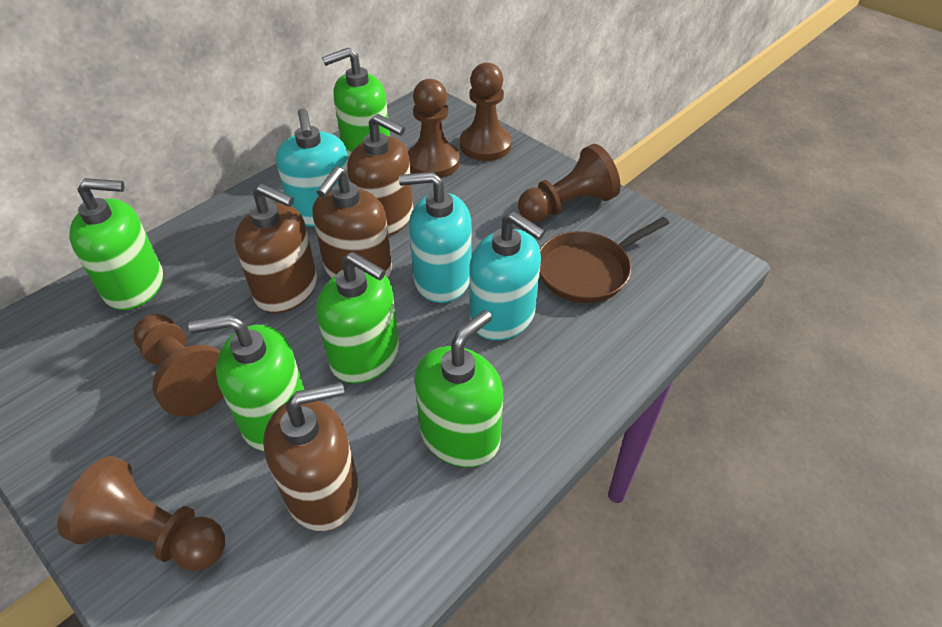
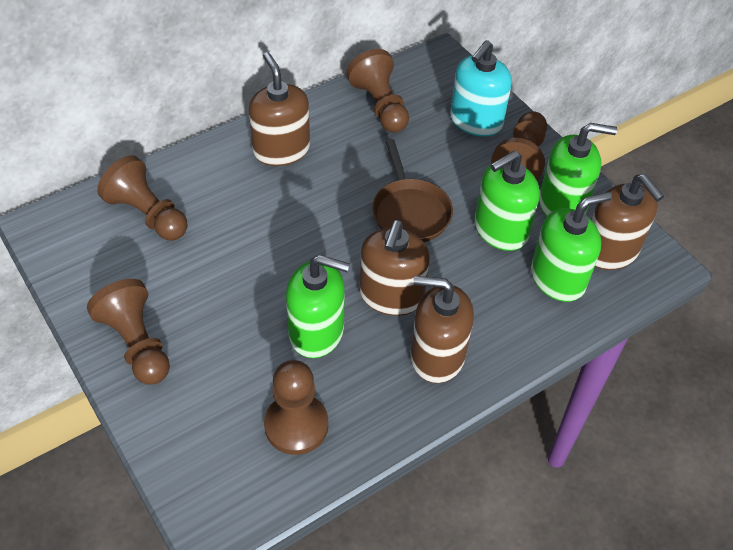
green soap dispenser: [69,178,163,310] [189,314,305,451] [317,252,399,384] [322,47,390,158] [415,310,503,467] = 5 -> [286,255,350,358] [475,151,540,251] [531,192,612,302] [539,123,617,216] = 4
turquoise soap dispenser: [276,108,349,227] [399,172,472,303] [470,211,545,341] = 3 -> [450,40,512,137] = 1

